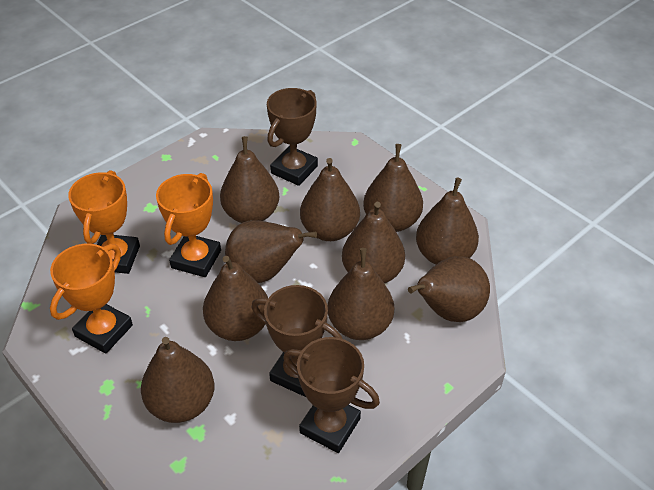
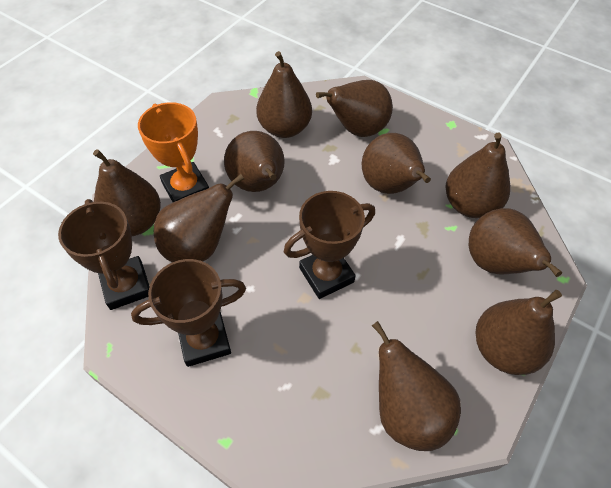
orange trophy: [50,244,133,354] [68,170,140,274] [156,173,221,277] = 3 -> [138,102,209,202] = 1

